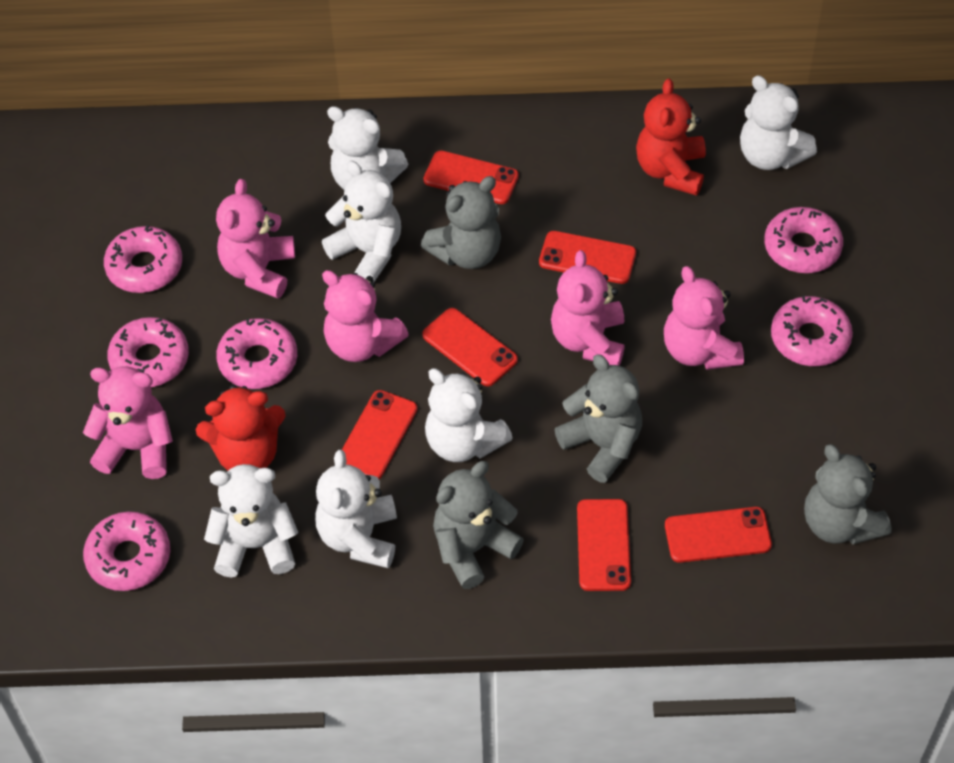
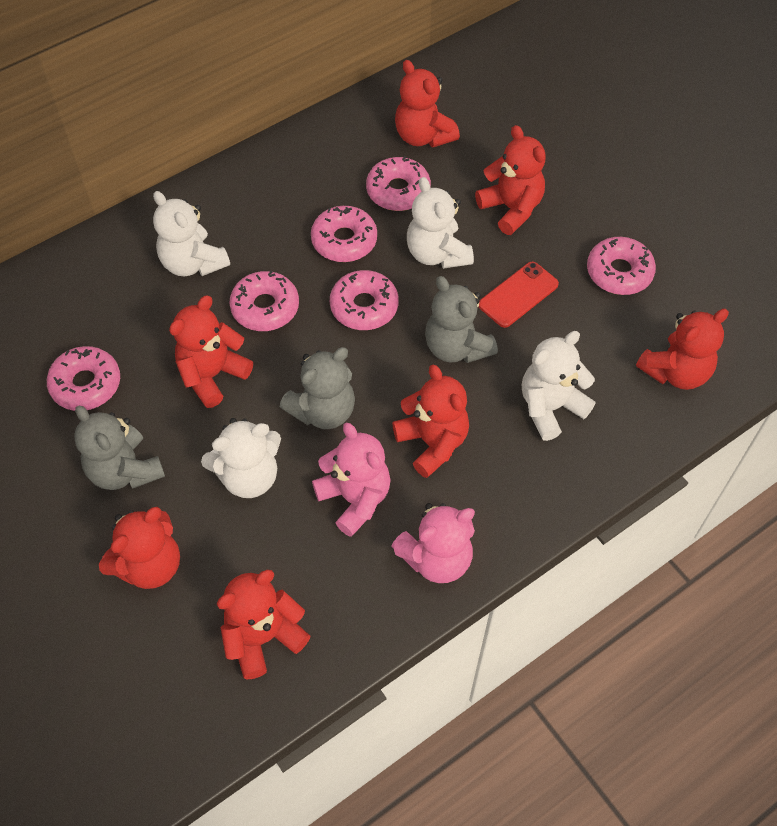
grey teddy bear: [421,176,501,269] [433,461,524,589] [554,354,642,483] [804,444,892,544] = 4 -> [74,406,165,490] [280,347,355,429] [425,276,498,363] = 3
pink teddy bear: [83,366,173,479] [216,179,295,298] [322,270,409,362] [551,250,625,366] [664,266,744,370] = 5 -> [312,422,390,537] [391,503,475,583] = 2
red phone: [342,390,418,479] [422,308,518,386] [424,150,519,204] [539,231,636,284] [577,499,631,591] [665,507,772,563] = 6 -> [479,262,559,328] = 1
red teddy bear: [196,385,286,470] [636,78,706,196] = 2 -> [99,507,180,589] [169,296,253,408] [217,570,310,679] [392,365,469,478] [395,60,460,148] [475,125,546,235] [636,309,729,390] = 7
white teddy bear: [204,464,298,577] [315,450,397,568] [322,161,401,283] [327,106,408,190] [425,368,513,462] [740,75,817,170] = 6 -> [153,191,230,276] [201,418,281,498] [407,177,474,269] [522,331,595,441] = 4

